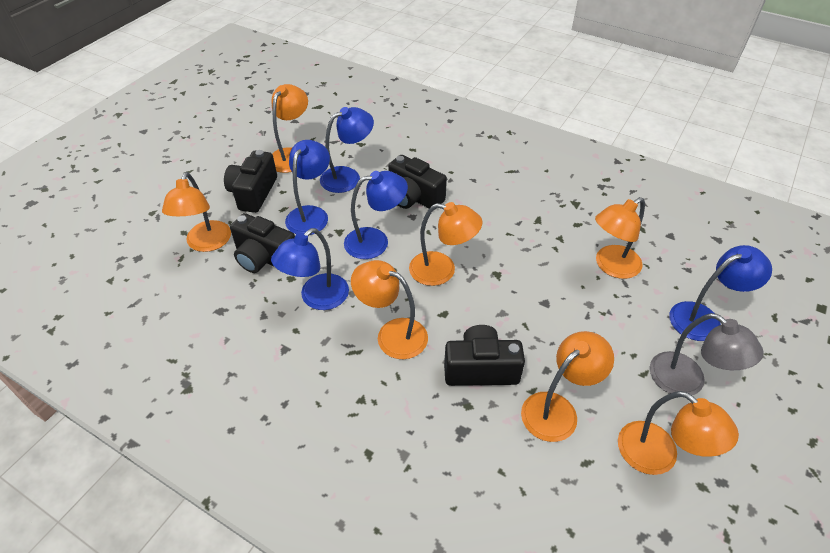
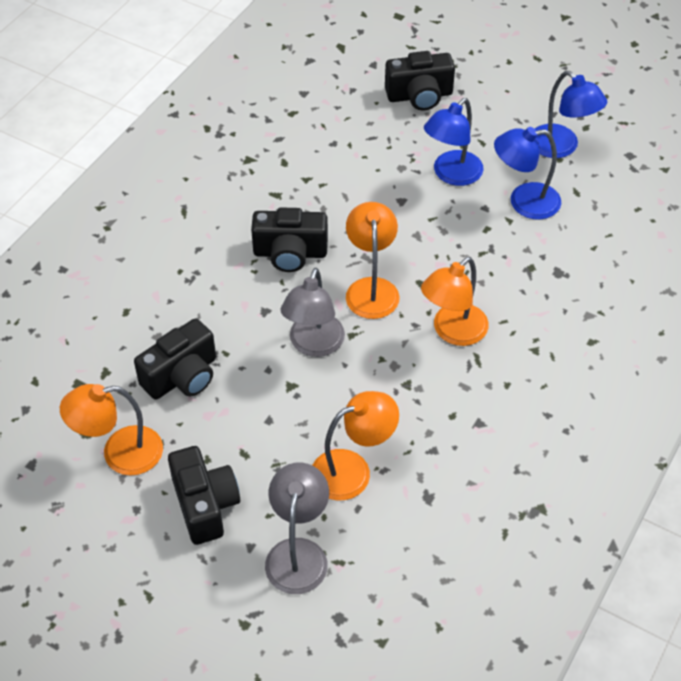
blue lamp: [271,228,349,310] [285,140,330,235] [320,107,374,193] [344,171,408,259] [669,245,772,341] = 5 -> [424,98,484,186] [494,127,561,220] [535,71,607,158] = 3
grey lamp: [650,313,764,395] = 1 -> [265,463,329,594] [281,268,345,357] = 2
orange lamp: [162,172,231,252] [272,84,308,173] [351,260,428,359] [409,202,482,286] [521,331,614,442] [595,197,645,279] [618,391,739,475] = 7 -> [60,384,163,476] [312,391,399,500] [346,202,400,319] [421,257,489,346] = 4

